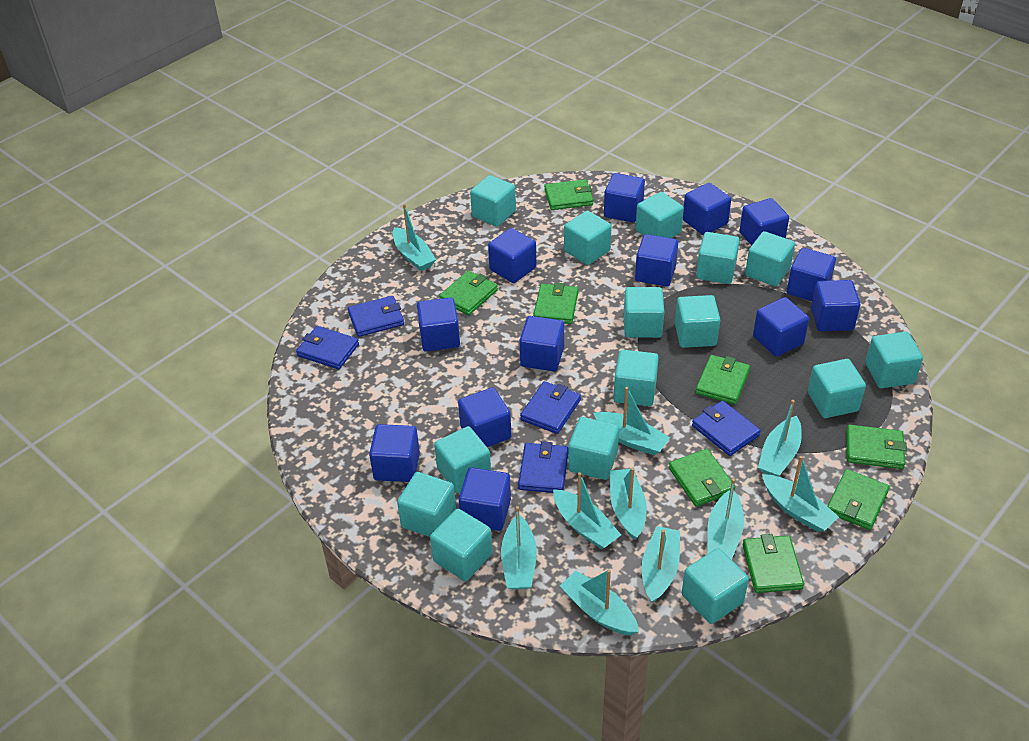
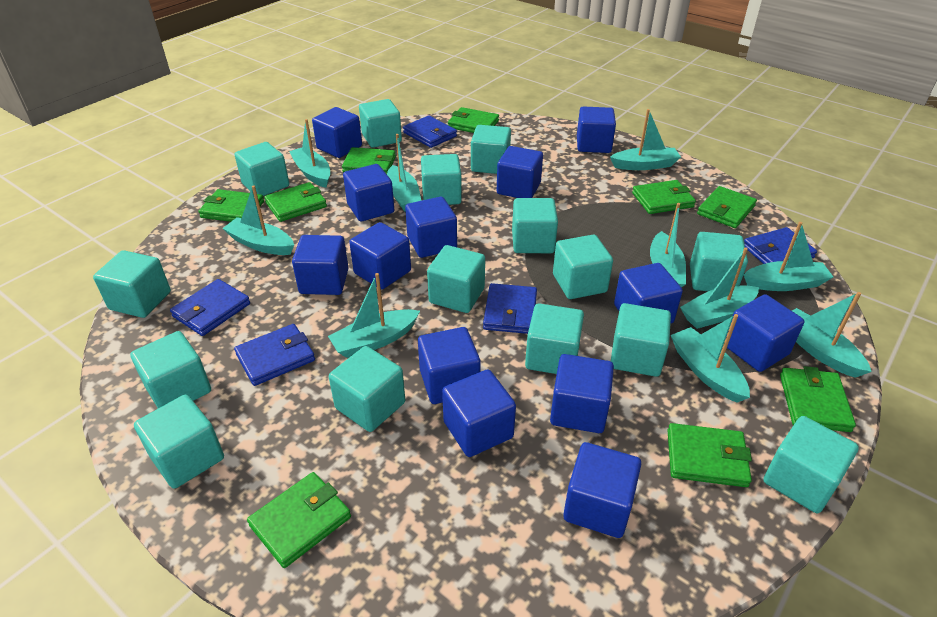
green wallet: [439,271,498,315] [533,283,578,324] [544,179,593,210] [669,449,736,507] [696,355,750,405] [743,534,804,593] [828,469,890,530] [846,425,907,469] = 8 -> [198,189,264,222] [247,472,351,568] [264,182,327,222] [342,147,396,174] [448,107,499,133] [632,180,696,214] [667,423,752,487] [697,186,757,228] [780,366,856,432] = 9

